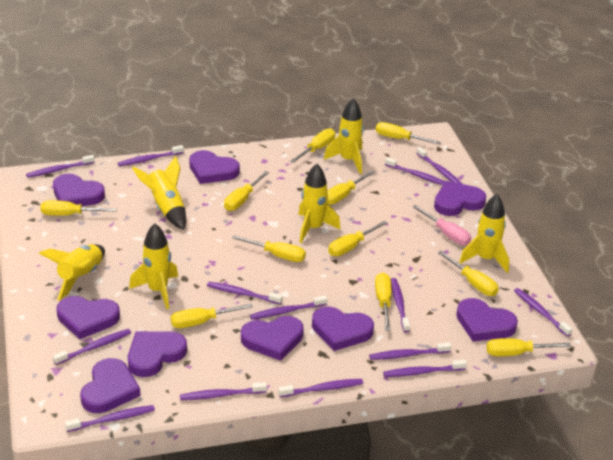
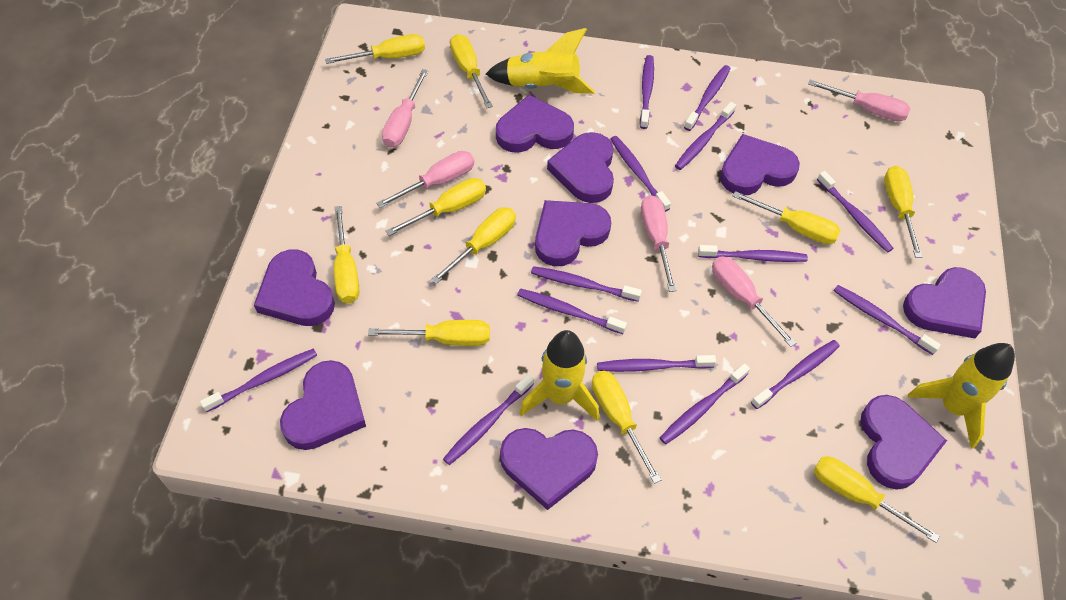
pink screwdriver: [412,205,471,245] = 1 -> [376,151,474,208] [382,69,428,147] [641,195,676,292] [712,256,796,347] [808,80,910,121] = 5
yellow rocket: [39,244,105,301] [129,223,178,309] [132,156,186,230] [298,163,341,243] [324,98,364,174] [460,194,509,273] = 6 -> [486,28,595,94] [519,330,599,421] [908,343,1015,449] = 3
yellow screwdriver: [41,200,117,216] [171,304,253,328] [224,171,269,211] [232,235,306,262] [290,128,335,163] [327,170,375,205] [328,221,388,256] [375,273,392,330] [376,122,441,145] [438,251,499,296] [486,338,571,356] = 11 -> [325,34,425,64] [334,206,359,303] [368,320,490,346] [386,178,486,236] [431,207,516,284] [450,34,493,108] [592,371,661,484] [733,191,841,244] [813,456,940,543] [884,166,923,258] = 10

